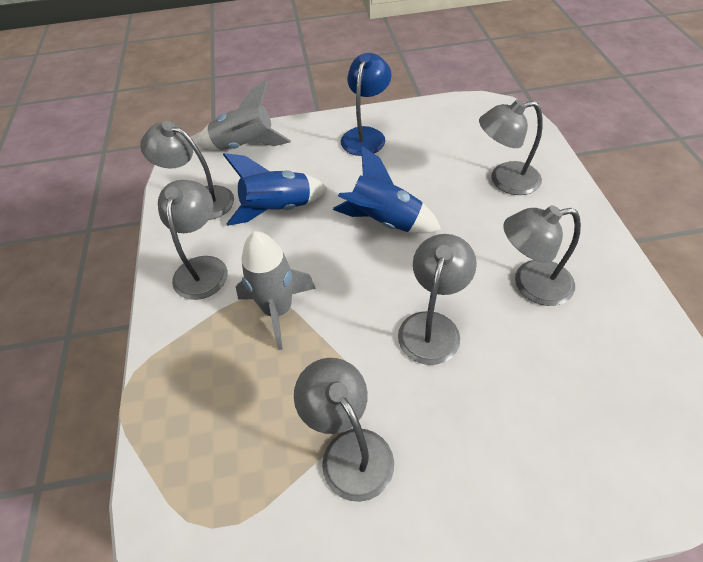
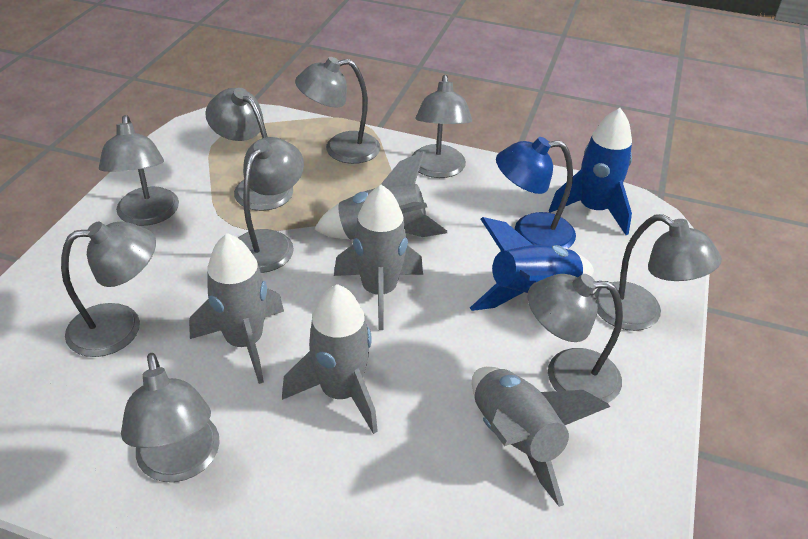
grey lamp: [140,121,234,220] [158,180,228,300] [294,358,394,502] [398,234,477,365] [479,99,543,195] [503,205,581,306] = 6 -> [61,221,156,357] [99,115,179,226] [121,353,220,482] [205,88,293,211] [238,137,304,273] [295,57,381,164] [412,75,472,178] [527,274,623,403] [594,214,722,331] = 9
grey rocket: [196,80,291,150] [236,231,316,350] = 2 -> [189,233,284,384] [282,284,378,434] [314,151,447,240] [334,185,423,330] [472,367,610,507] = 5

